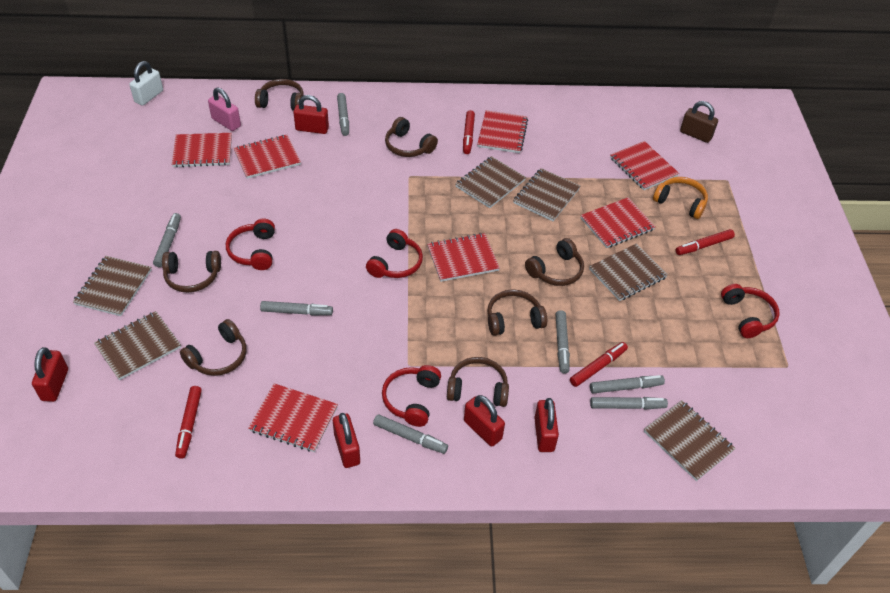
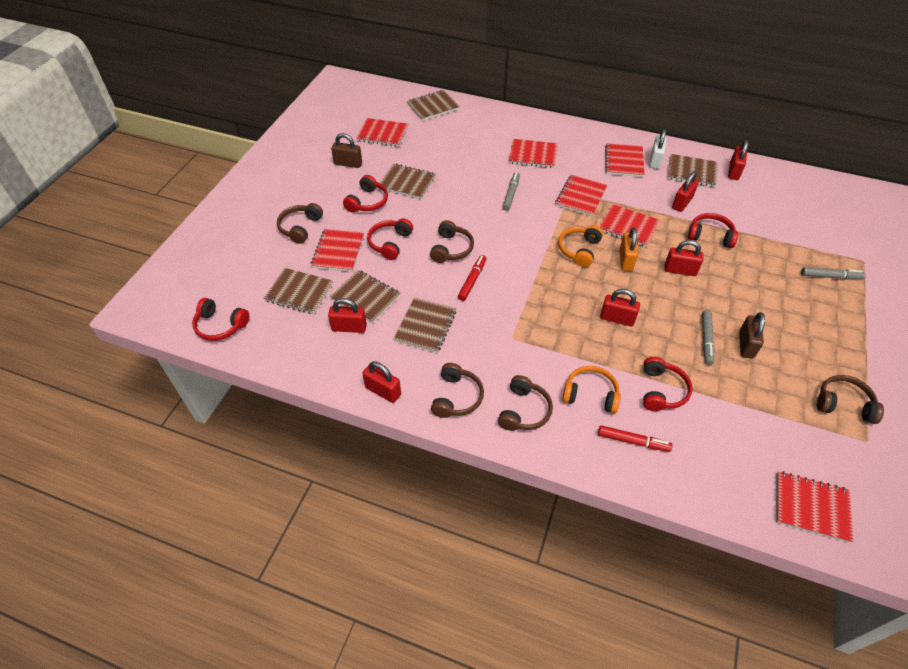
brown headphones: [162,251,221,293] [180,319,246,376] [255,79,304,111] [385,117,438,157] [447,357,509,407] [487,289,547,336] [525,238,584,286] = 7 -> [277,203,323,244] [430,220,474,263] [431,363,484,418] [498,375,553,431] [817,375,884,424] = 5
brown padlock: [680,101,718,143] = 1 -> [331,133,362,168] [739,312,765,359] = 2
grey marker: [153,213,181,267] [260,301,333,315] [337,93,349,136] [373,414,448,454] [555,310,570,374] [590,375,665,393] [590,397,668,409] = 7 -> [502,172,520,211] [702,310,715,365] [801,267,866,279] = 3
orange headphones: [653,177,708,219] = 1 -> [558,225,603,267] [562,366,621,414] = 2
orange padlock: none = 0 -> [620,228,638,271] = 1
pink padlock: [208,88,241,131] = 1 -> none = 0
red headphones: [226,219,275,270] [366,229,423,278] [382,365,441,427] [721,284,780,338] = 4 -> [192,298,249,341] [343,175,388,212] [367,218,413,260] [643,357,693,411] [688,213,738,248] = 5
red marker: [175,386,202,459] [463,110,475,154] [570,342,628,387] [676,229,735,255] = 4 -> [458,255,486,301] [598,425,673,452] = 2
red padlock: [32,347,68,402] [293,95,329,134] [333,413,360,468] [464,395,505,447] [534,398,559,452] = 5 -> [328,298,367,333] [362,361,401,403] [600,289,640,326] [664,240,703,276] [672,171,699,212] [728,140,748,180] = 6

